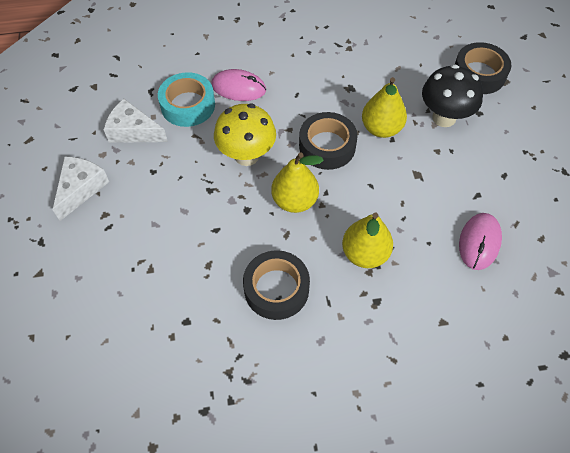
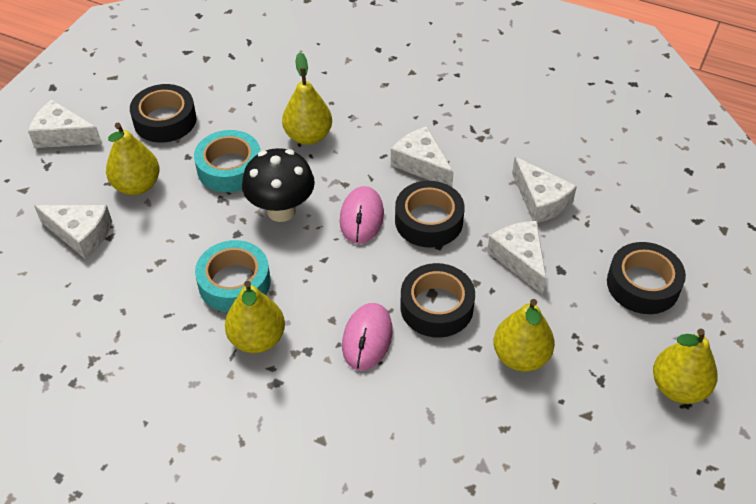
black tape: [243,250,310,320] [299,112,358,170] [455,42,511,94] = 3 -> [130,84,197,142] [395,181,465,248] [400,263,475,338] [607,242,686,314] = 4
turquoise tape: [158,72,215,127] = 1 -> [194,130,260,192] [195,240,271,312] = 2
white cheese: [53,156,109,221] [103,99,168,143] = 2 -> [28,100,102,148] [34,205,112,259] [391,126,454,187] [487,221,546,295] [512,157,577,223] = 5
yellow mushroom: [214,104,276,166] = 1 -> none = 0
yellow pear: [271,152,324,213] [342,212,393,268] [362,77,407,138] = 3 -> [106,123,160,195] [225,281,285,353] [282,52,332,145] [493,299,555,371] [653,329,718,404] = 5

